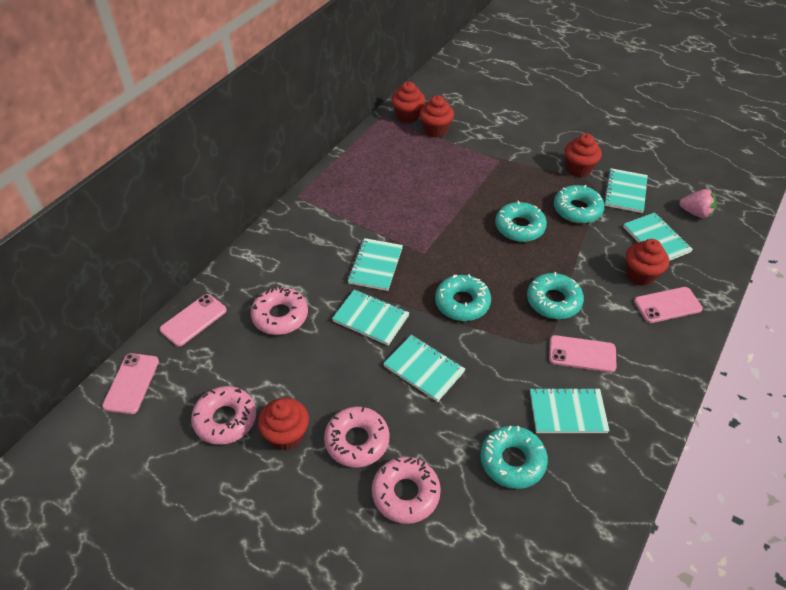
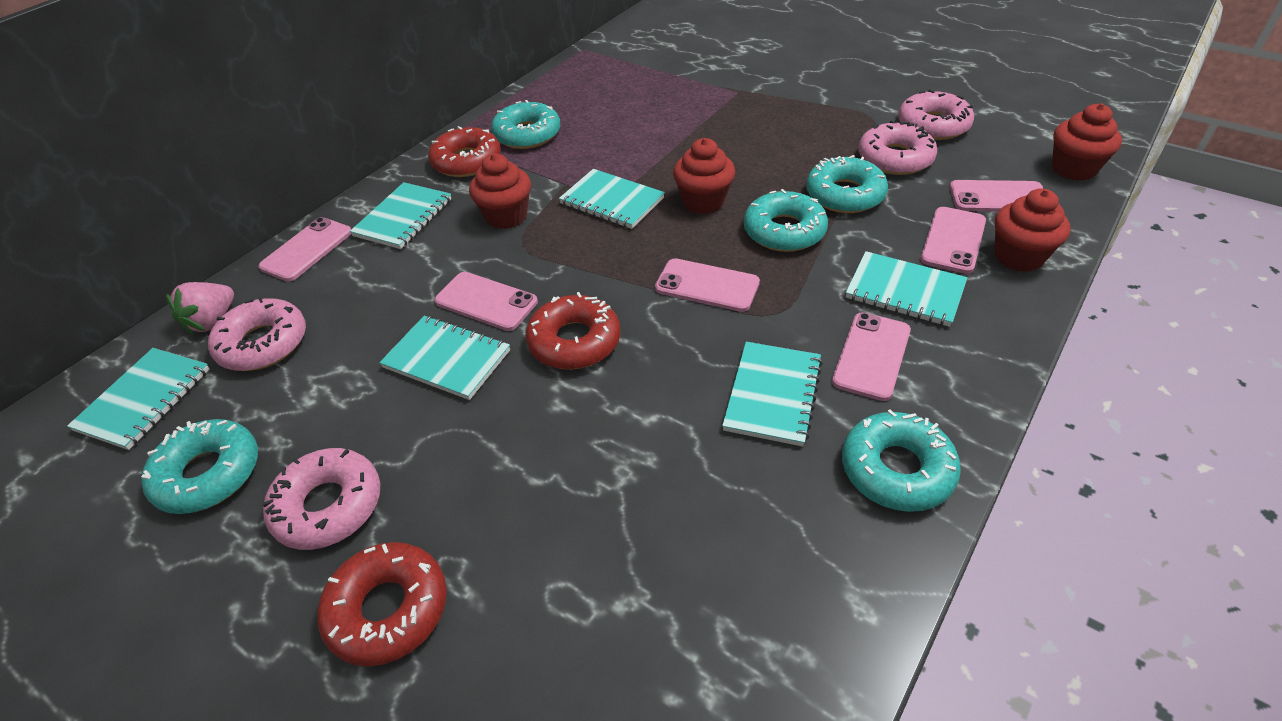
pink phone: [102,353,159,414] [160,294,227,346] [549,335,617,372] [634,287,703,323] = 4 -> [258,217,352,282] [435,272,538,331] [655,258,760,312] [832,312,911,401] [921,207,986,274] [950,180,1043,212] = 6
red cupcake: [258,398,309,450] [391,82,425,123] [420,95,454,138] [565,134,602,177] [626,239,669,286] = 5 -> [469,154,531,229] [673,138,735,214] [995,189,1071,272] [1052,103,1122,181] = 4
red donut: none = 0 -> [317,542,447,667] [428,126,501,177] [526,292,620,370] = 3

